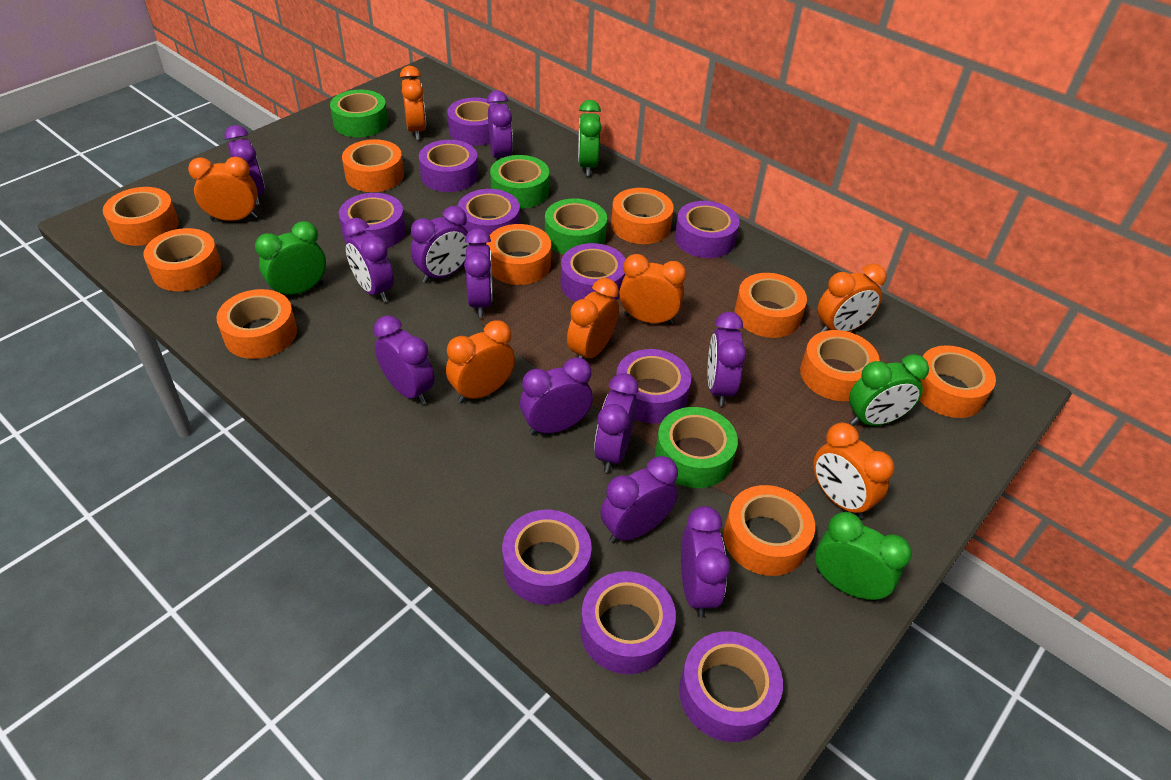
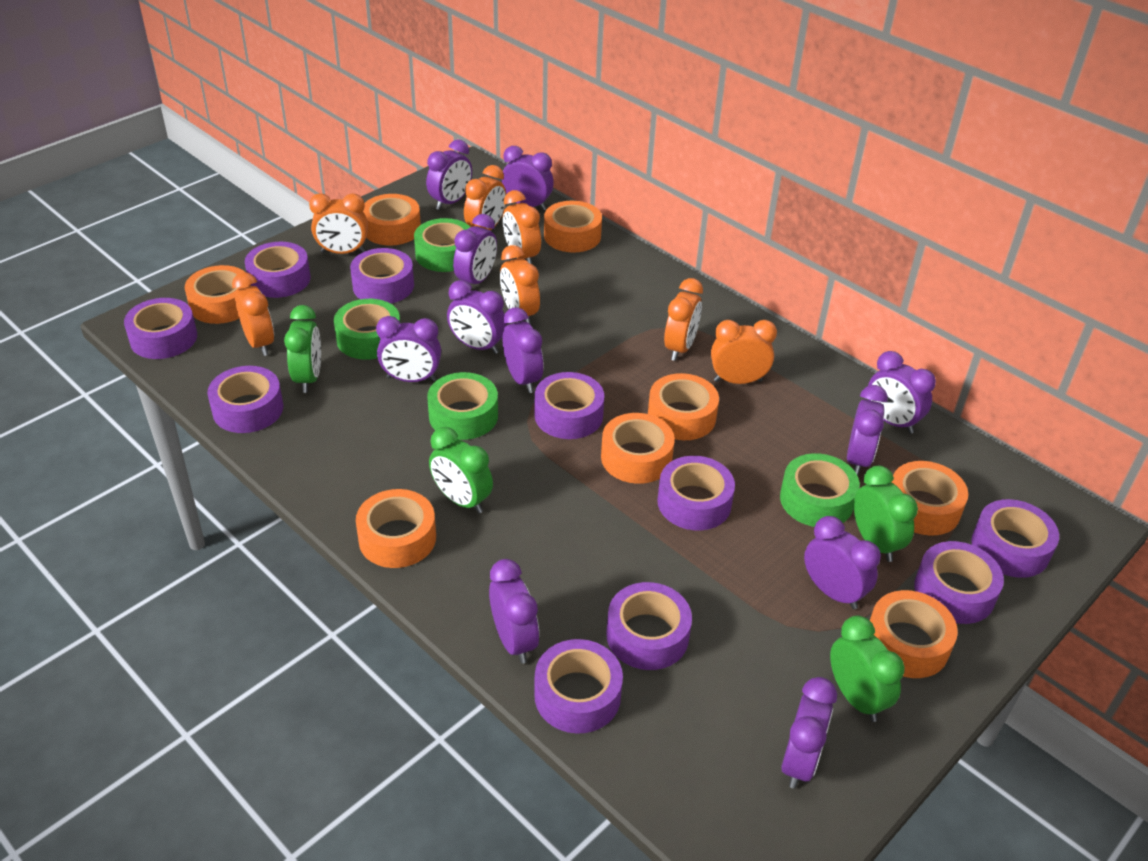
orange tape: [103,187,179,246] [143,228,222,291] [216,289,297,359] [342,139,404,192] [486,224,551,285] [611,188,674,244] [724,485,815,576] [735,273,807,338] [800,330,880,401] [919,345,996,418] = 10 -> [185,265,251,324] [356,489,436,568] [363,194,421,246] [544,201,602,252] [601,413,675,484] [648,373,719,440] [870,590,958,678] [891,461,968,536] = 8

